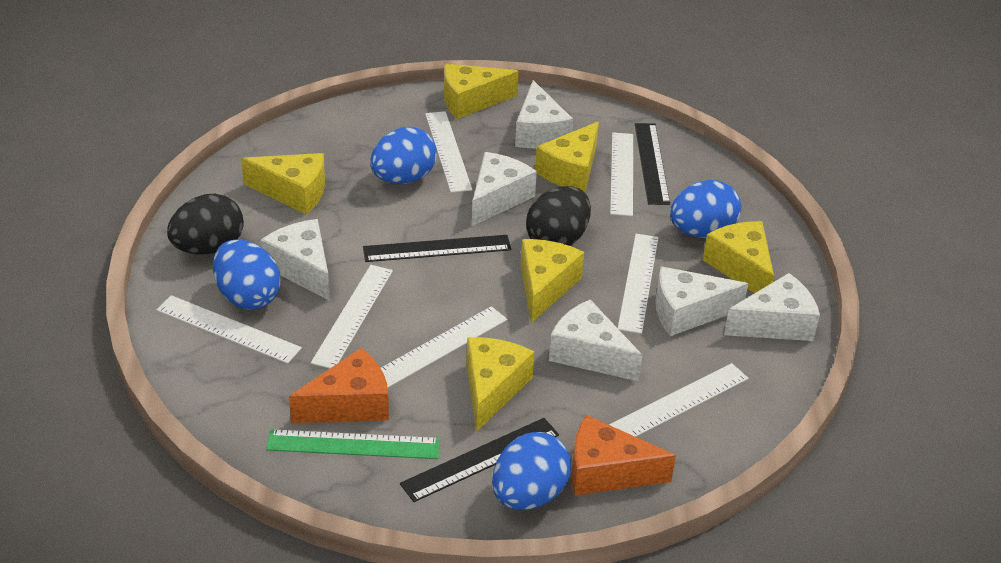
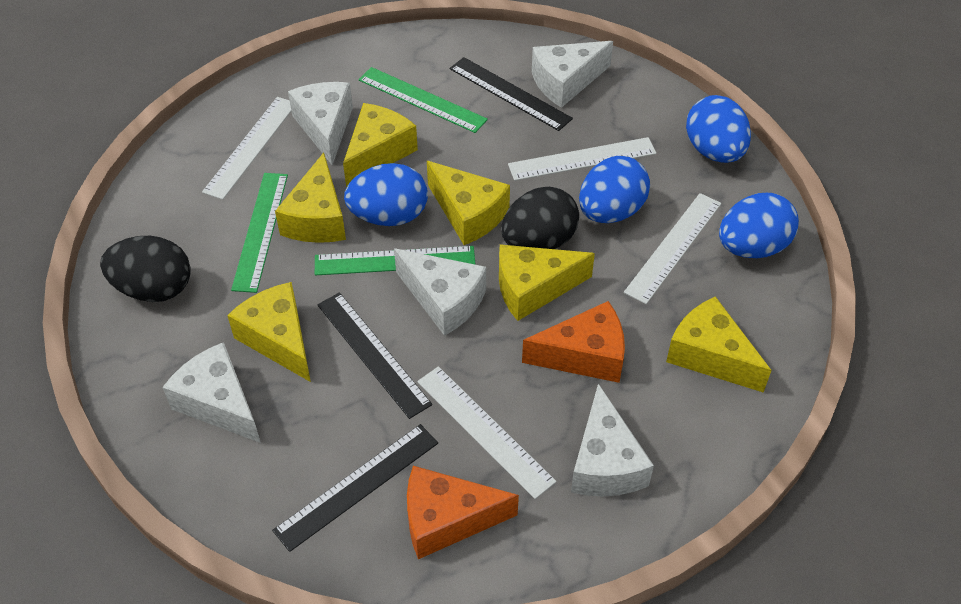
green ruler: [266,429,440,459] = 1 -> [231,173,288,293] [315,246,476,275] [358,67,488,133] = 3
white cheese: [260,219,330,301] [472,152,537,226] [515,80,573,148] [549,299,642,381] [656,267,748,336] [724,273,820,341] = 6 -> [162,342,261,443] [288,82,353,165] [394,249,486,336] [532,41,613,108] [571,383,654,496] = 5
white ruler: [156,295,302,364] [311,265,393,369] [381,306,507,388] [425,111,472,193] [609,363,749,437] [610,132,633,216] [618,234,658,334] = 7 -> [202,97,291,200] [417,366,556,499] [508,137,656,181] [624,193,721,304] = 4

